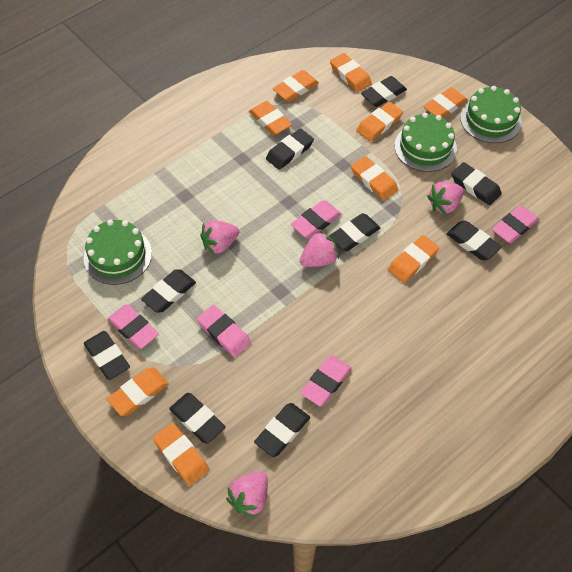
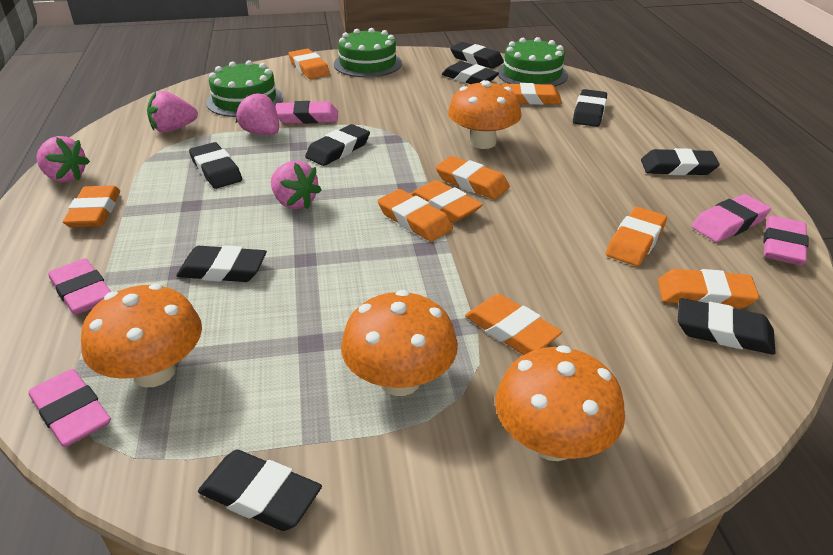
orange mushroom: none = 0 -> [81,284,202,387] [341,290,458,396] [448,80,522,149] [495,345,625,461] = 4

